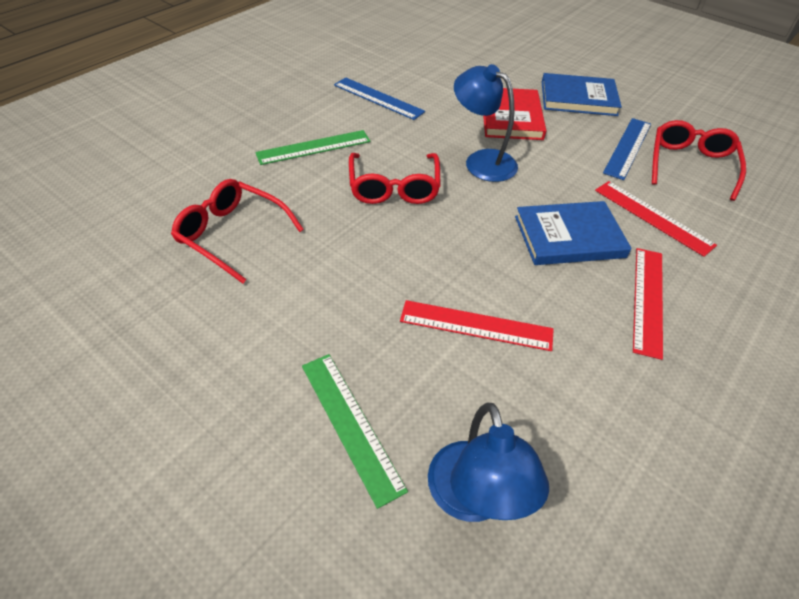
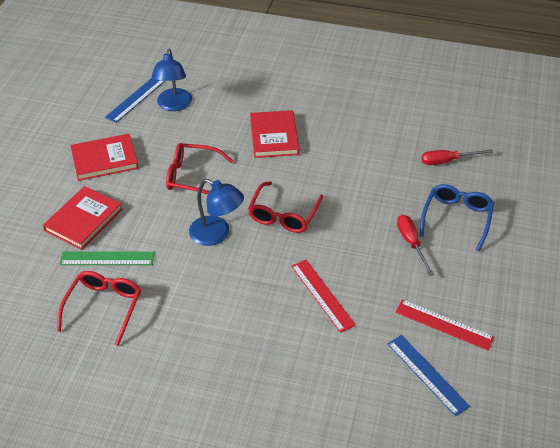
blue book: [515,201,632,265] [542,73,622,116] = 2 -> none = 0
blue glasses: none = 0 -> [420,184,494,251] = 1
green ruler: [255,130,370,165] [302,354,408,509] = 2 -> [60,251,154,265] = 1
red book: [483,88,546,140] = 1 -> [43,186,122,250] [70,134,138,181] [250,110,299,158] = 3
red ruler: [400,300,554,351] [595,181,717,257] [633,248,663,360] = 3 -> [291,260,356,333] [395,299,494,350] = 2
red screwdriver: none = 0 -> [397,215,434,276] [422,149,493,165] = 2

